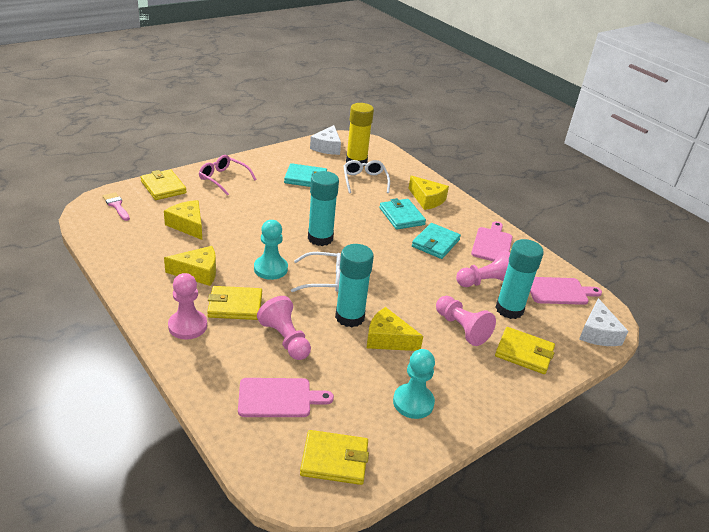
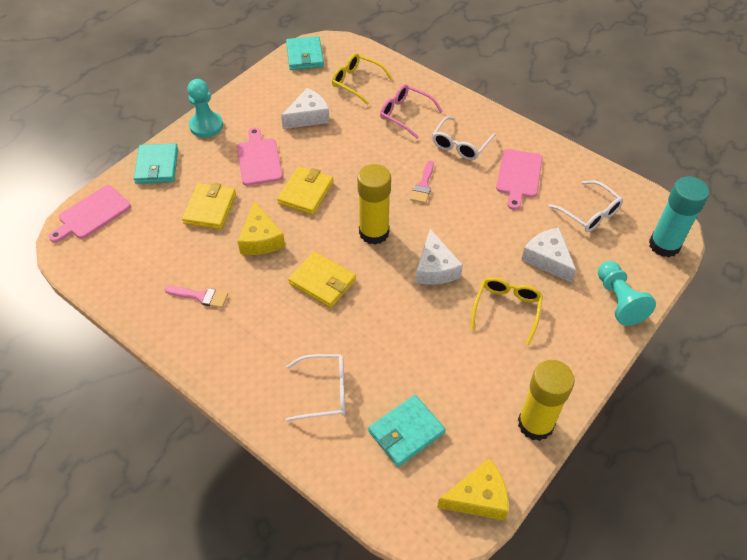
pink brush: [103,192,130,221] = 1 -> [165,286,228,308] [410,161,434,204] = 2
pink pawn: [168,273,207,340] [257,296,311,360] [436,296,496,346] [456,251,510,287] = 4 -> none = 0
turquoise glue stick: [308,171,339,246] [335,244,374,327] [495,239,544,319] = 3 -> [649,177,709,257] = 1
white cheese: [310,125,341,155] [579,298,628,346] = 2 -> [281,88,330,129] [415,229,463,285] [521,228,576,283] = 3
white glasses: [291,252,341,292] [343,160,390,193] = 2 -> [285,354,345,422] [432,116,496,160] [548,180,623,232] = 3
yellow cheese: [164,200,202,240] [164,246,216,286] [367,307,423,351] [408,176,449,210] = 4 -> [238,201,285,255] [437,458,508,521] = 2
yellow glasses: none = 0 -> [332,53,393,105] [471,277,543,345] = 2
yellow glue stick: [346,103,374,166] = 1 -> [357,164,391,245] [518,360,575,441] = 2
yellow wallet: [140,169,187,200] [207,286,262,320] [300,430,369,485] [495,327,555,374] = 4 -> [182,183,236,230] [277,166,333,215] [288,252,356,308] = 3

